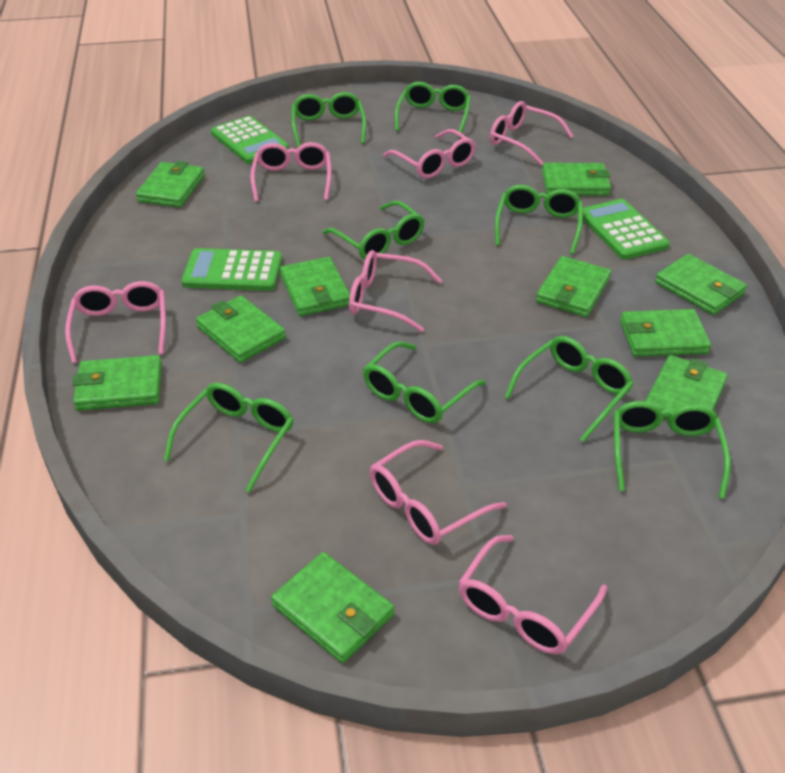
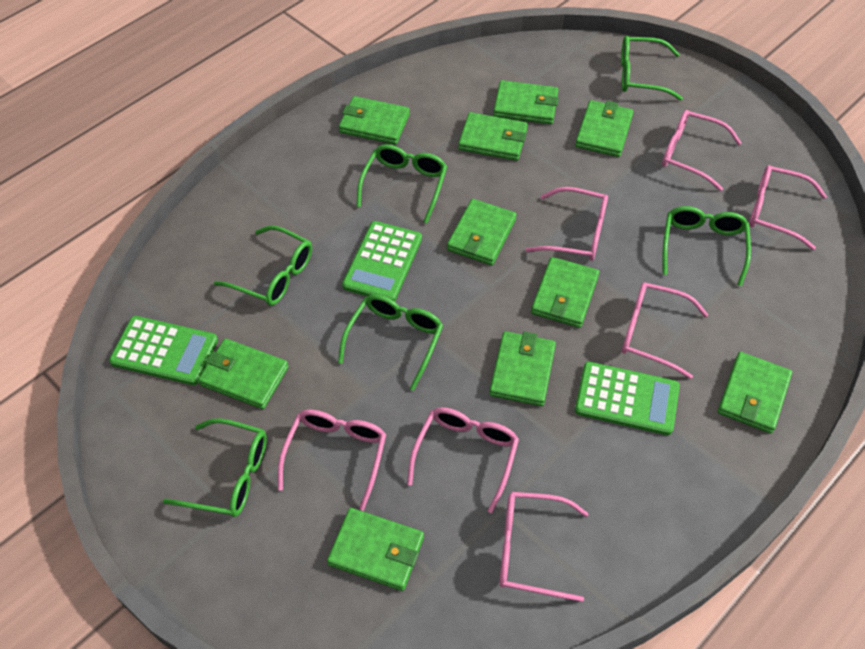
green glasses: [164,383,294,492] [291,92,366,147] [322,201,425,259] [363,341,486,423] [395,82,471,137] [495,185,583,254] [505,336,634,443] [614,401,731,499] = 8 -> [163,418,267,517] [214,226,312,306] [338,294,443,391] [356,144,447,223] [621,36,683,101] [662,206,751,286] = 6

